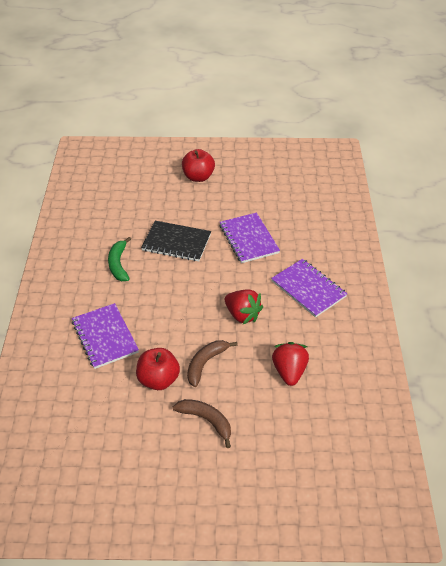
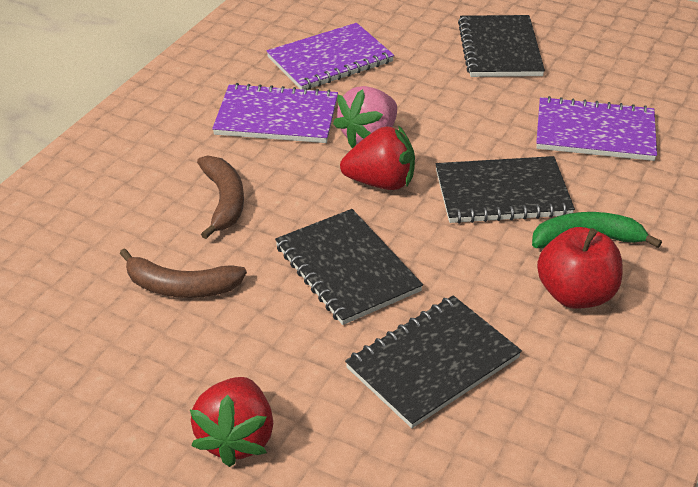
black notebook: [141,221,211,261] = 1 -> [275,209,423,325] [345,295,522,428] [436,156,575,224] [458,15,545,77] = 4
pink strawberry: none = 0 -> [333,86,397,148] = 1
red apple: [136,348,180,390] [182,149,215,182] = 2 -> [537,227,623,309] = 1

